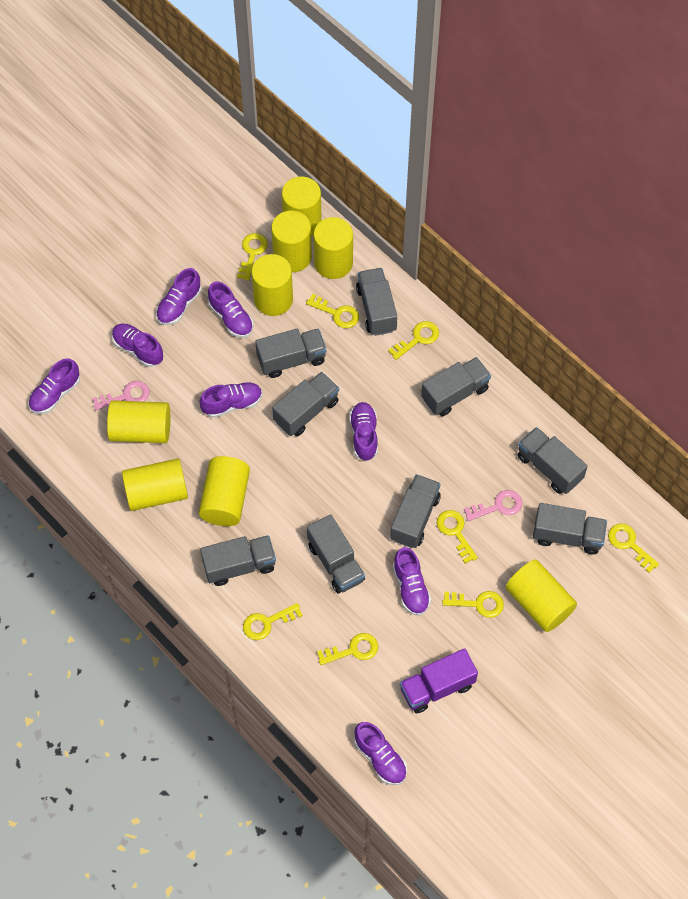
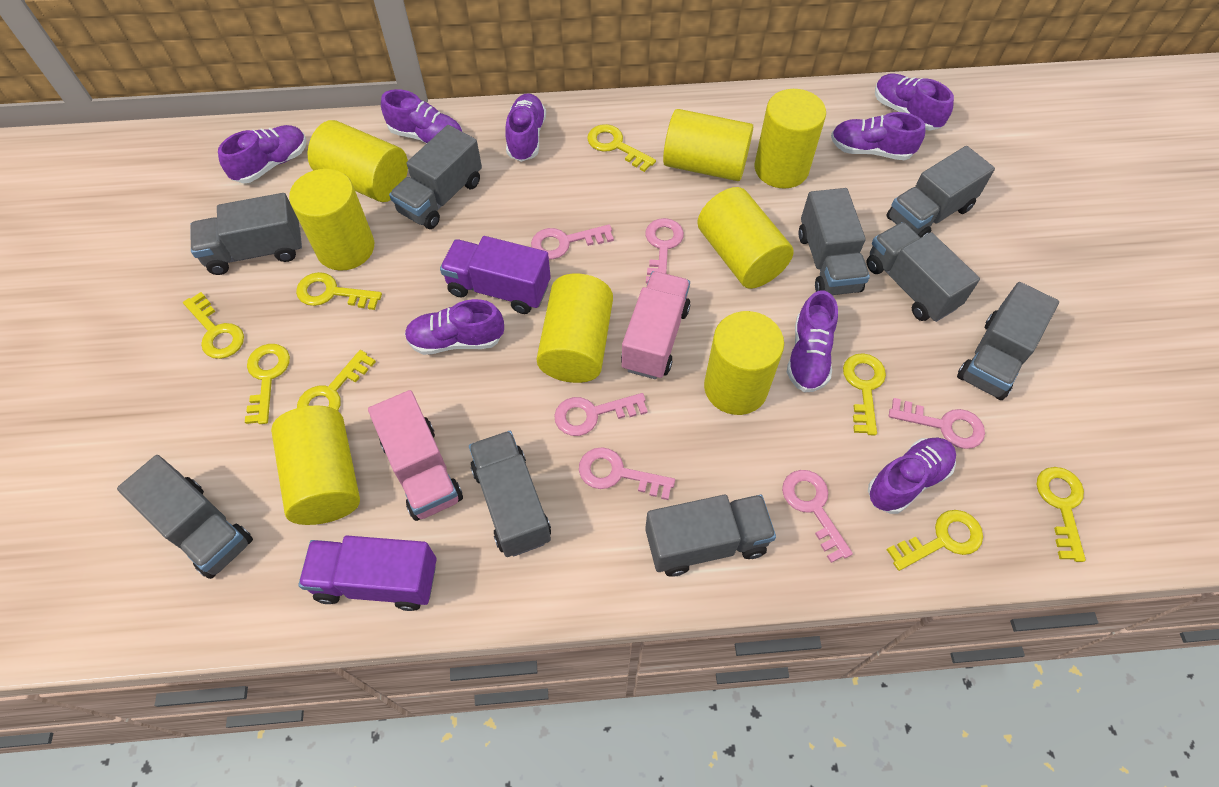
pink key: [92,381,150,410] [464,490,522,521] = 2 -> [531,224,614,259] [554,393,648,436] [579,447,675,500] [645,218,684,283] [782,470,853,563] [889,398,985,449] = 6
pink truck: none = 0 -> [368,390,463,521] [621,271,690,379] = 2
purple truck: [400,648,478,713] = 1 -> [298,536,437,611] [440,236,551,314] = 2

